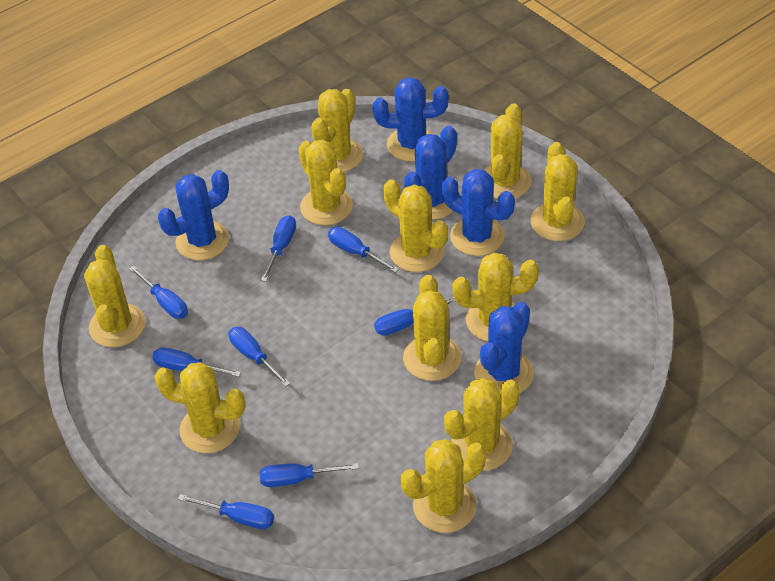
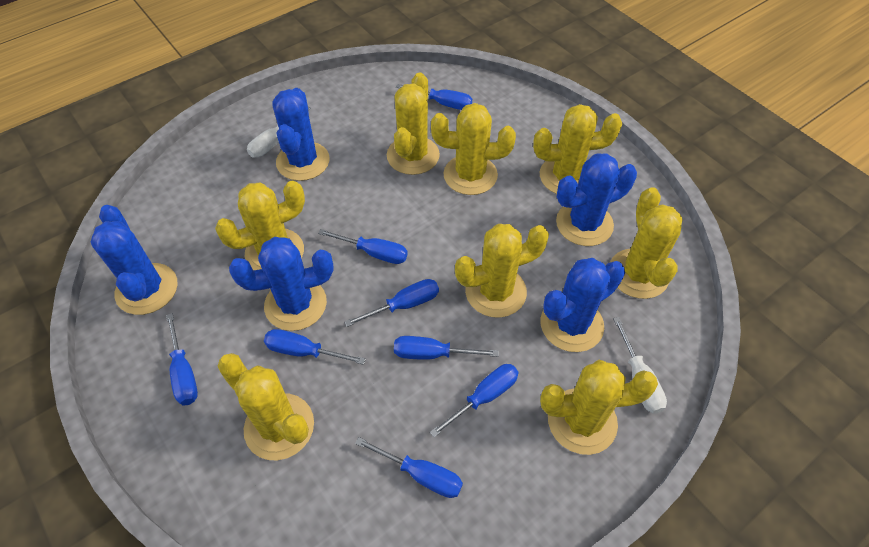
white screwdriver: none = 0 -> [247,107,311,158] [613,317,667,414] = 2
yellow cactus: [84,245,145,347] [154,362,246,453] [298,140,353,225] [311,89,363,172] [383,179,448,272] [401,439,486,533] [403,275,461,381] [444,378,520,471] [452,253,539,342] [484,103,531,199] [531,142,585,241] = 11 -> [215,181,305,270] [218,353,314,460] [387,72,440,175] [431,103,516,195] [455,224,549,318] [533,104,622,194] [540,360,658,455] [610,187,683,299] = 8

